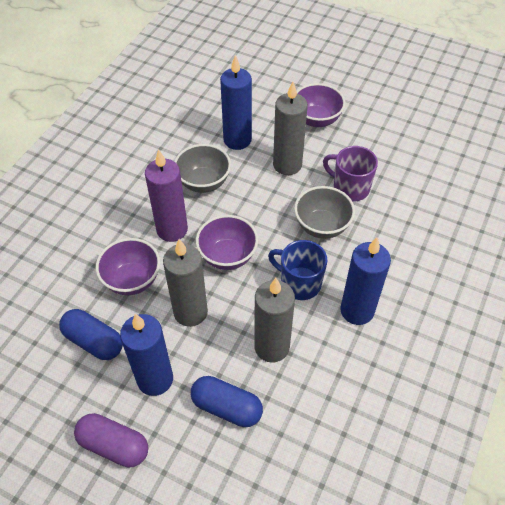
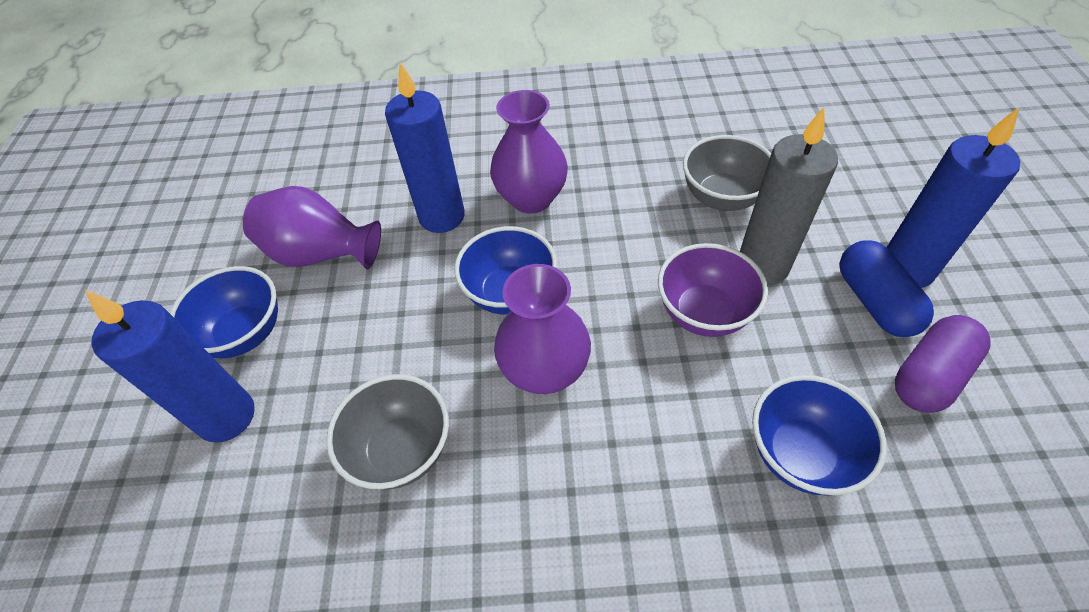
blue bowl: none = 0 -> [170,266,278,358] [454,226,557,315] [752,375,887,495] = 3
blue capsule: [59,309,123,360] [191,376,263,427] = 2 -> [839,240,934,337] = 1
blue mug: [268,240,328,300] = 1 -> none = 0
grey candle: [163,239,208,327] [254,278,295,363] [273,82,308,175] = 3 -> [740,107,838,285] = 1
purple bowl: [96,238,160,295] [196,215,258,270] [297,83,346,127] = 3 -> [658,243,768,337] = 1
purple candle: [145,149,188,242] = 1 -> none = 0
purple mug: [323,146,378,202] = 1 -> none = 0
purple vase: none = 0 -> [243,186,381,270] [490,90,568,214] [494,264,591,394] = 3

